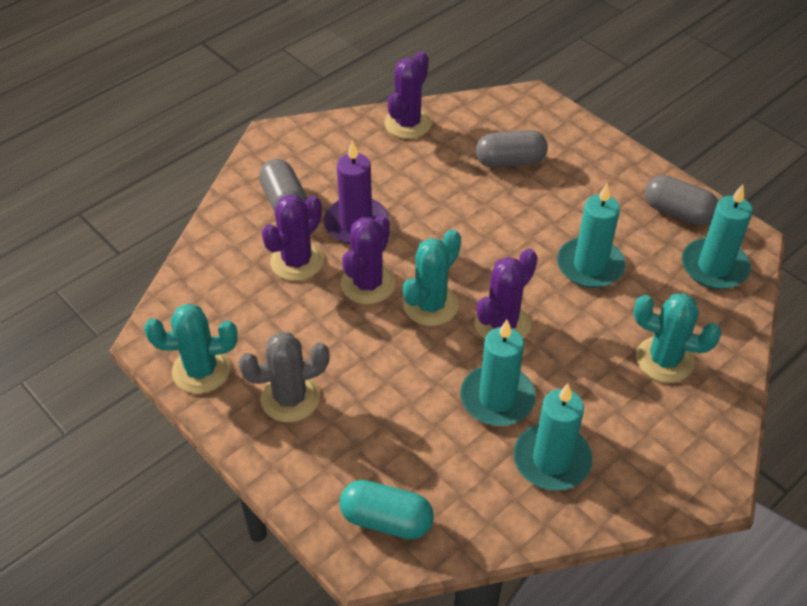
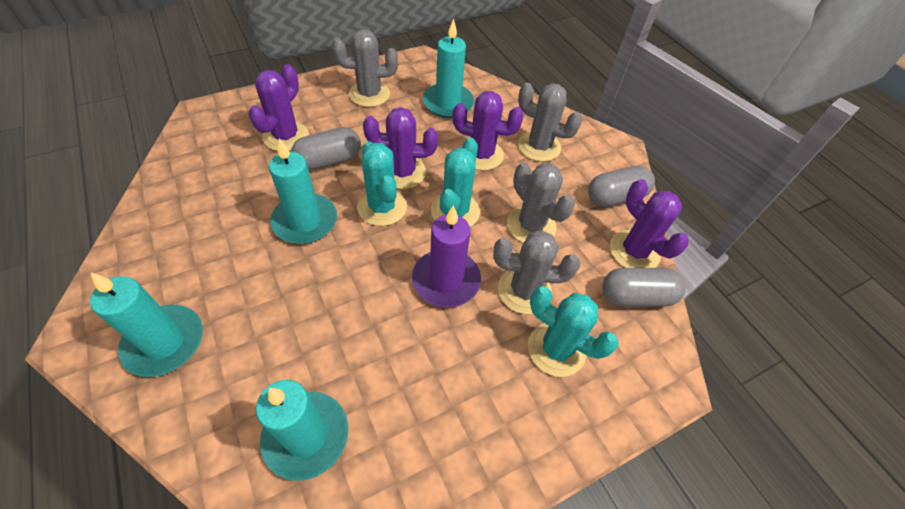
grey cactus: [238,332,330,422] = 1 -> [332,29,398,107] [493,230,580,314] [507,163,575,243] [518,83,582,162] = 4
turquoise capsule: [340,480,434,539] = 1 -> none = 0

